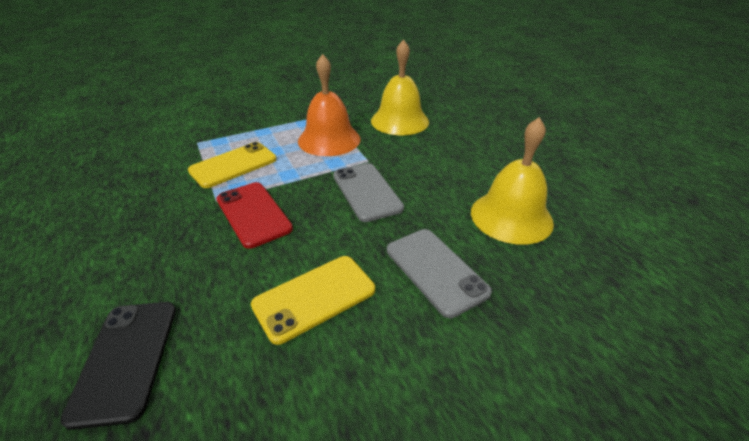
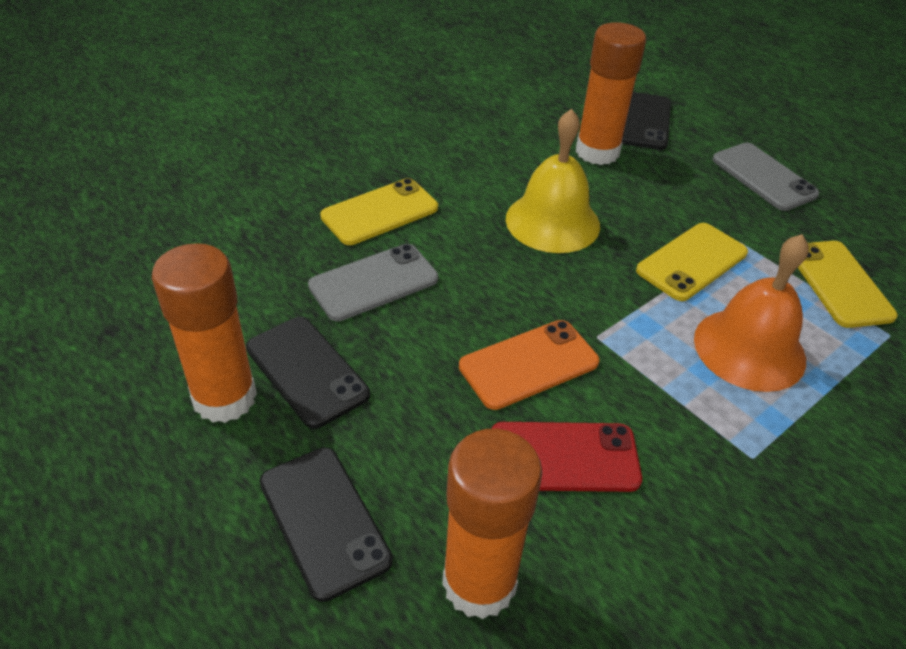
black phone: [60,302,176,430] = 1 -> [246,317,370,429] [260,447,393,602] [622,92,671,150] = 3
orange glue stick: none = 0 -> [152,243,257,423] [442,429,542,619] [576,22,646,165] = 3
orange phone: none = 0 -> [459,320,599,410] = 1
yellow bell: [371,39,429,136] [471,117,554,245] = 2 -> [506,109,600,253] = 1
yellow phone: [188,142,277,188] [251,256,375,345] = 2 -> [320,178,438,245] [636,223,748,301] [798,241,898,328] = 3

